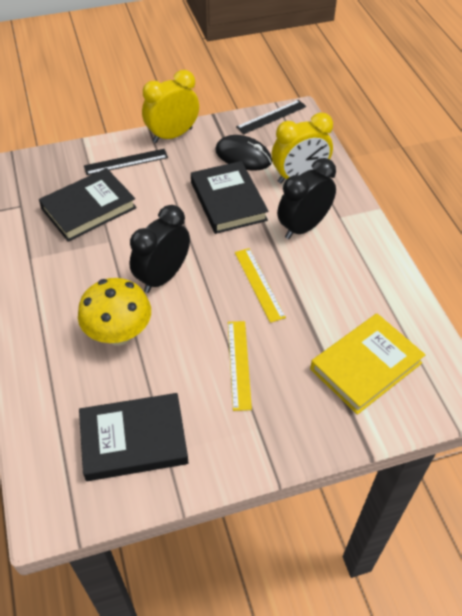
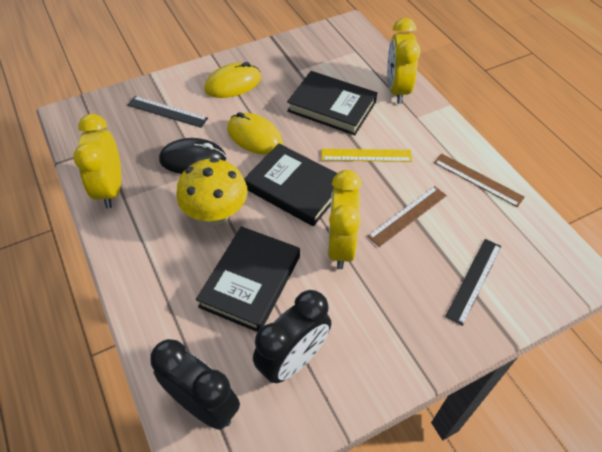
brown ruler: none = 0 -> [367,186,447,247] [434,153,525,207] = 2
yellow book: [310,314,425,415] = 1 -> none = 0
yellow clock: [142,70,199,143] [272,113,333,184] = 2 -> [73,114,121,208] [327,170,362,269] [387,18,421,104] = 3
yellow mouse: none = 0 -> [204,62,261,98] [227,112,283,155] = 2
yellow ruler: [228,321,252,411] [235,248,286,323] = 2 -> [321,149,412,162] = 1

